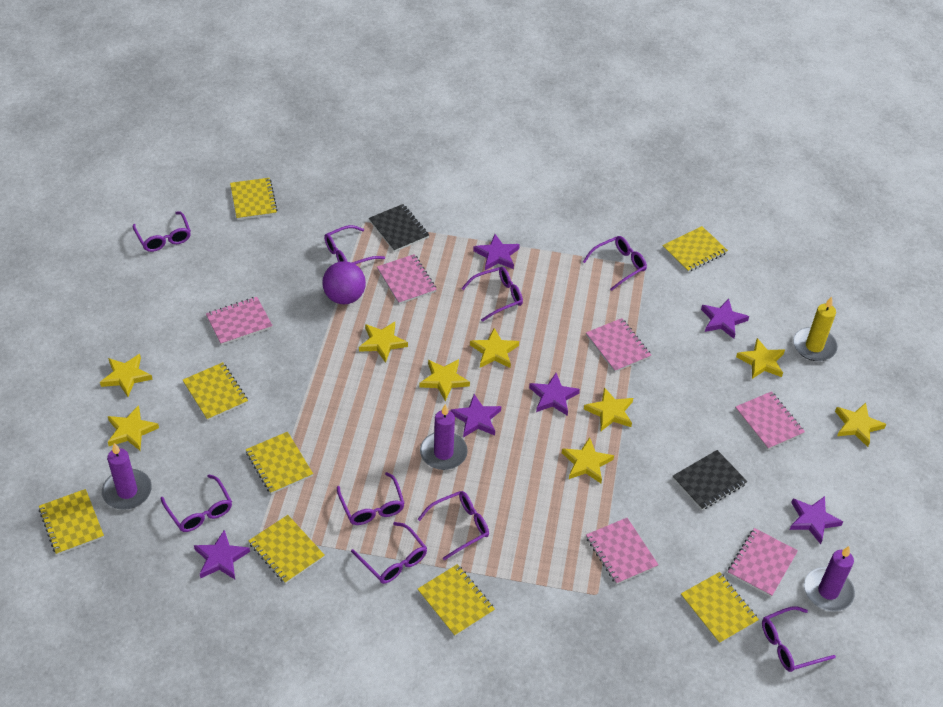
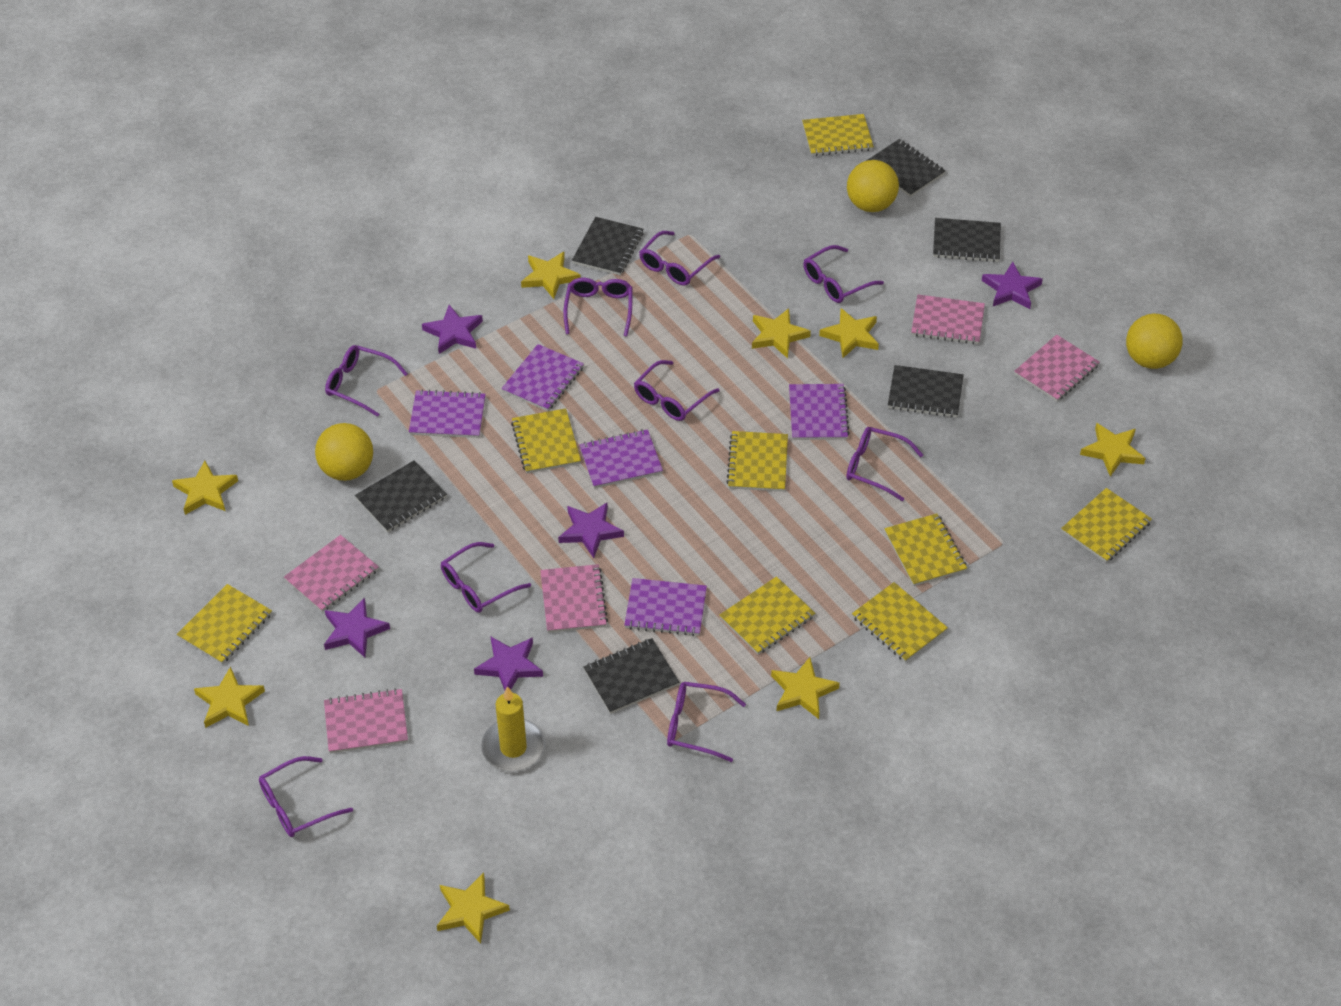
black notebook: [369,204,429,252] [673,450,747,510] = 2 -> [355,460,447,532] [572,217,643,275] [583,638,679,714] [866,139,945,197] [888,365,964,418] [933,218,1001,262] = 6
pink notebook: [206,297,273,345] [377,254,437,304] [586,318,651,372] [586,518,659,585] [728,528,798,597] [735,391,805,450] = 6 -> [284,535,379,612] [324,688,408,753] [540,564,608,633] [911,294,985,344] [1014,335,1100,402] = 5
purple ball: [322,261,366,304] = 1 -> none = 0
purple candle: [102,443,152,510] [420,404,468,470] [804,546,855,611] = 3 -> none = 0
purple notebook: none = 0 -> [409,390,486,438] [501,344,584,411] [579,429,663,489] [624,578,707,636] [789,384,850,440] = 5
purple star: [194,529,250,579] [451,394,501,438] [473,234,520,270] [529,373,580,416] [701,299,749,339] [789,496,843,544] = 6 -> [324,597,390,657] [422,305,483,354] [474,637,543,690] [558,502,624,558] [982,262,1043,309] = 5
yellow ball: none = 0 -> [315,423,373,481] [847,160,899,212] [1126,314,1183,369] = 3
yellow star: [100,354,153,397] [108,405,159,450] [359,322,408,363] [419,359,470,401] [470,328,519,368] [562,437,614,483] [584,387,633,431] [736,338,785,379] [835,403,886,447] = 9 -> [172,461,238,515] [194,666,265,728] [437,873,510,944] [521,252,581,299] [752,308,811,359] [771,657,840,719] [819,308,879,358] [1080,423,1146,477] = 8

